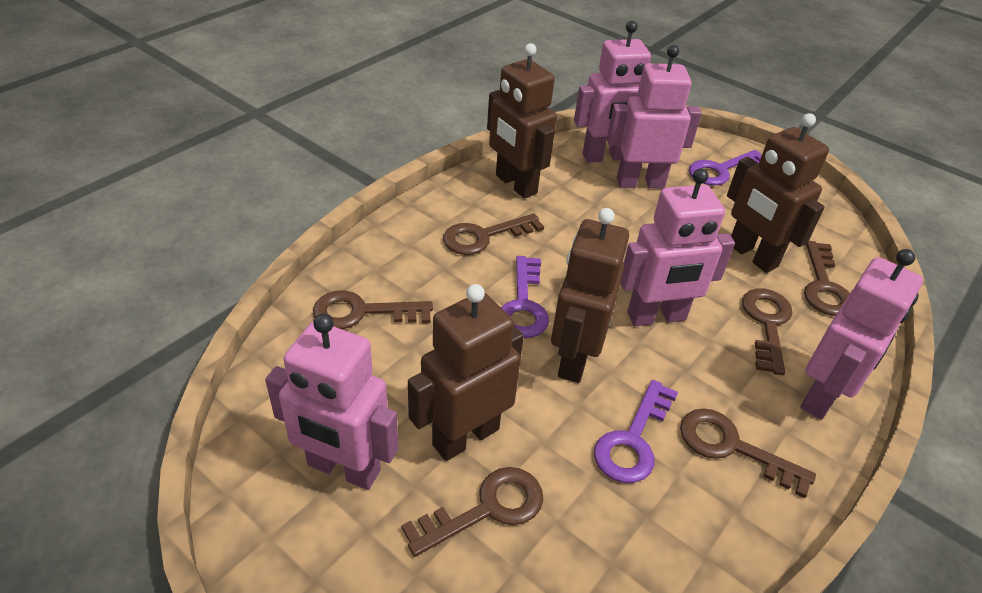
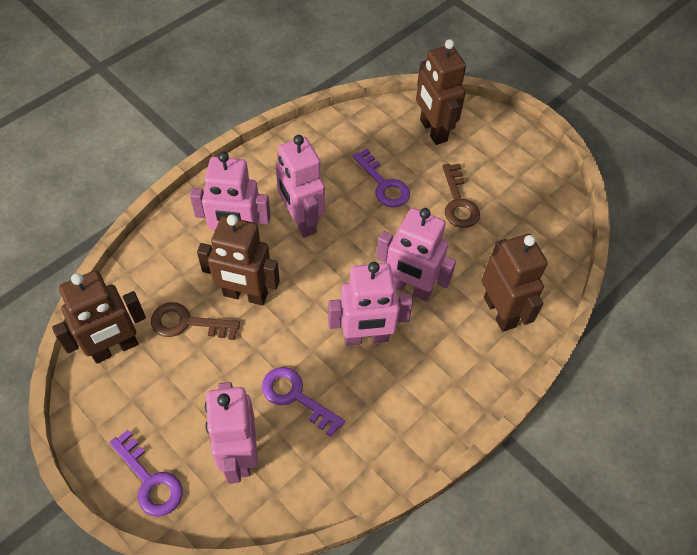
brown key: [313,290,433,329] [401,467,543,557] [443,213,544,255] [680,408,816,498] [742,288,793,375] [804,241,850,316] = 6 -> [151,302,240,340] [442,164,480,228] = 2

